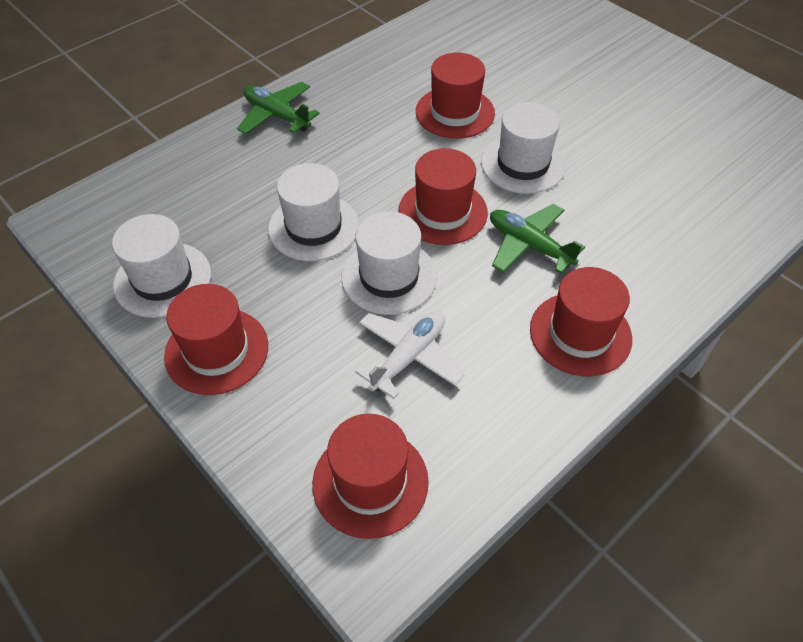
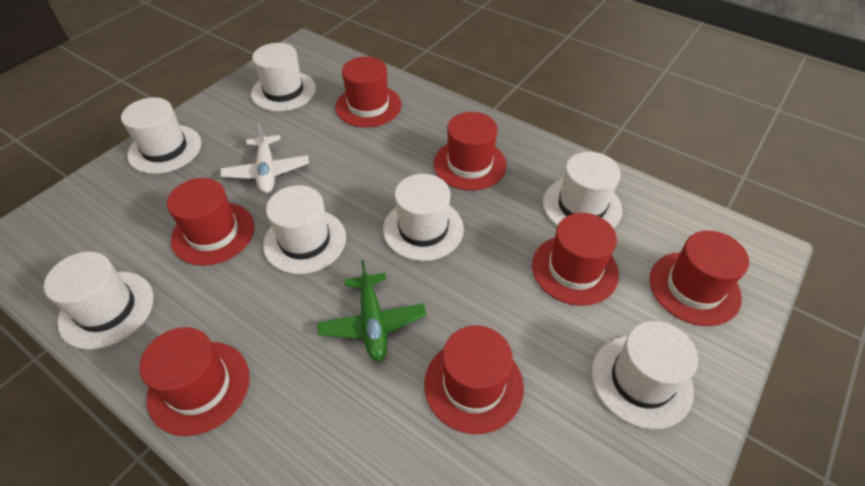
green plane: [237,82,319,134] [490,204,585,274] = 2 -> [317,260,426,361] = 1
red hat: [164,284,268,395] [312,414,429,539] [398,148,488,245] [416,53,495,139] [530,267,632,376] = 5 -> [140,327,250,436] [167,178,254,266] [335,57,402,128] [424,325,524,434] [434,112,507,191] [532,213,619,306] [650,231,749,326] = 7
white hat: [112,214,211,318] [268,163,359,261] [341,211,437,315] [481,102,566,194] = 4 -> [44,252,153,350] [121,97,201,174] [251,43,316,112] [263,185,346,274] [383,174,464,261] [543,152,622,228] [592,321,698,429] = 7

